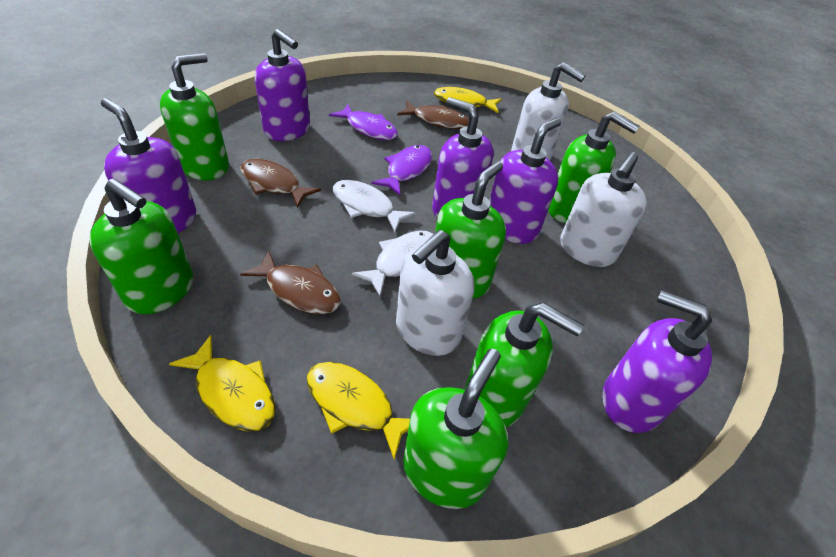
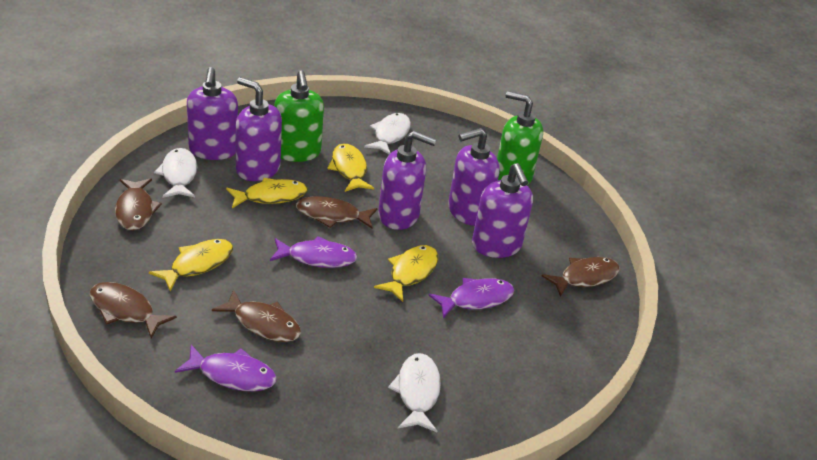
brown fish: [240,159,321,208] [240,251,341,314] [397,101,469,129] = 3 -> [90,282,177,339] [115,178,162,231] [212,290,301,342] [296,196,378,228] [542,257,620,297] = 5
green soap dispenser: [89,179,193,314] [160,53,229,180] [403,348,508,509] [435,161,506,299] [465,303,584,427] [548,111,639,223] = 6 -> [274,70,324,162] [497,91,543,186] = 2
purple fish: [329,104,398,140] [371,145,432,195] = 2 -> [175,345,277,391] [270,236,357,268] [428,278,514,318] = 3
white fish: [333,180,416,232] [352,231,434,296] = 2 -> [154,148,197,198] [364,113,411,155] [388,353,441,432] = 3
white soap dispenser: [396,230,474,356] [511,62,586,161] [560,152,647,267] = 3 -> none = 0
yellow fish: [169,335,276,431] [307,362,410,460] [434,87,501,113] = 3 -> [149,239,233,291] [226,178,308,208] [327,143,374,192] [374,245,438,302] = 4

